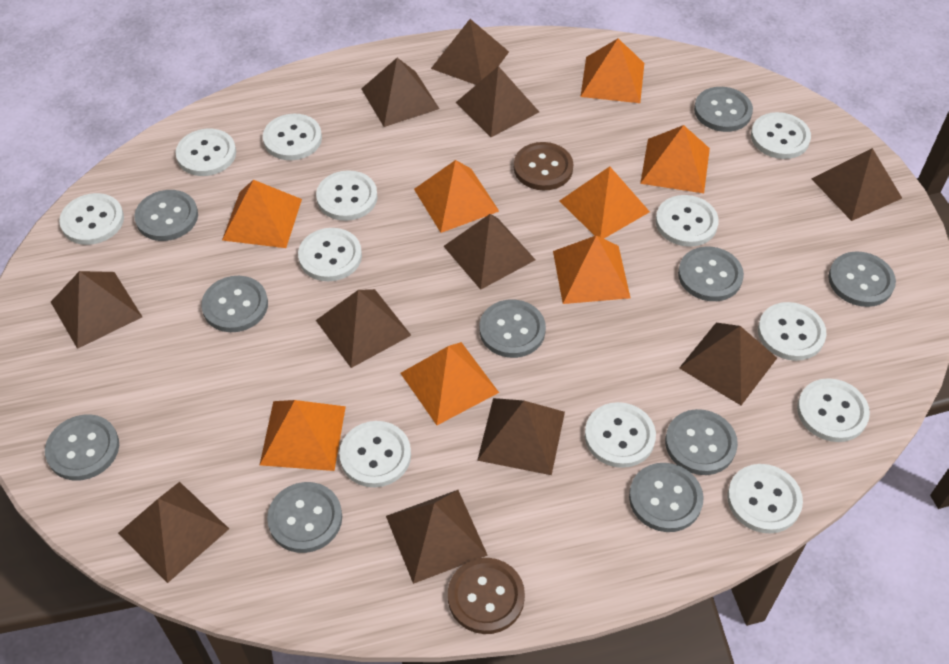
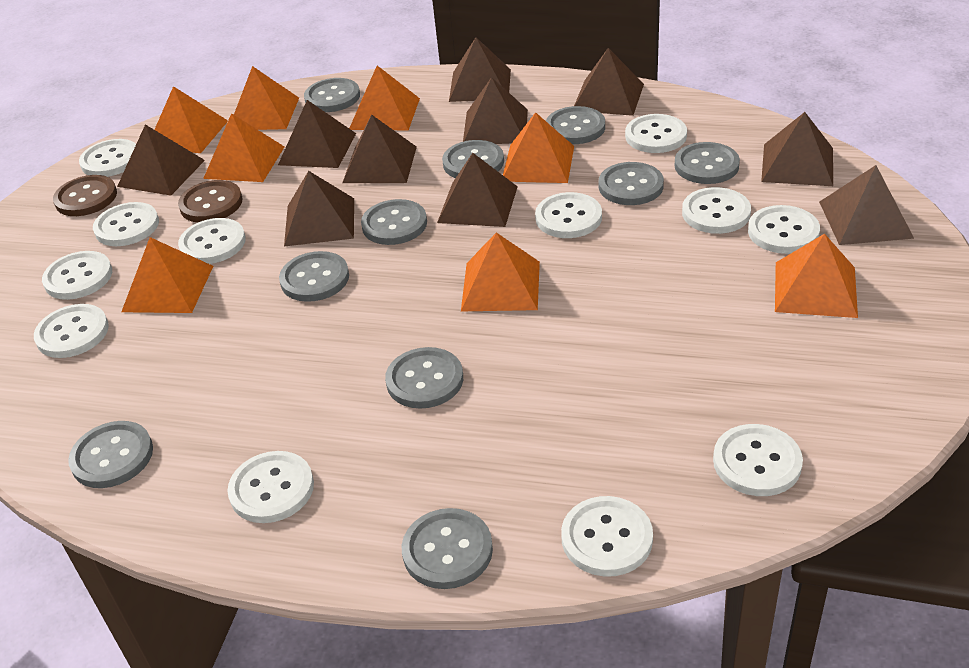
brown pyramid: [51,271,142,349] [118,482,229,583] [316,289,411,368] [361,58,439,127] [386,490,488,584] [431,19,509,85] [444,214,535,290] [455,66,539,137] [477,398,565,475] [679,323,777,405] [812,148,902,221] = 11 -> [117,125,205,195] [278,100,356,168] [284,171,354,246] [342,115,417,183] [437,153,518,227] [449,37,511,102] [463,77,528,144] [574,48,644,116] [761,112,833,186] [819,165,914,245] = 10

